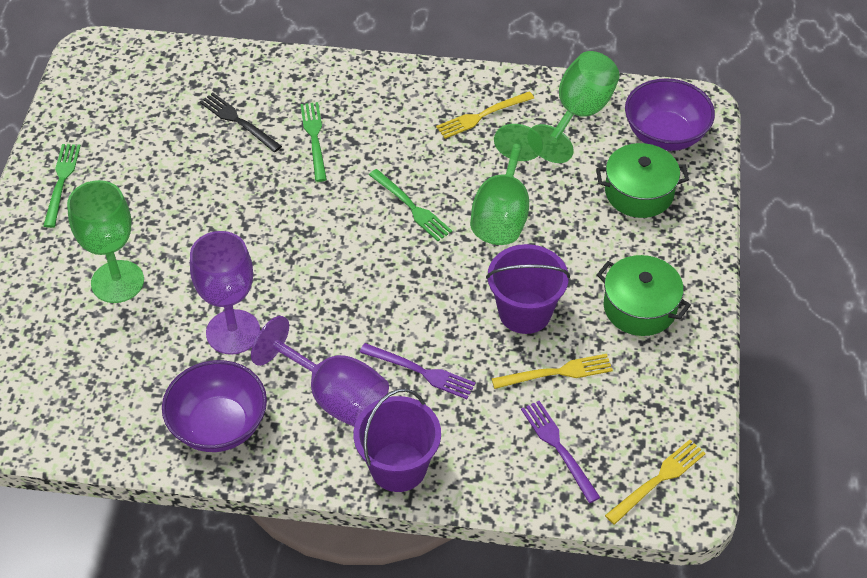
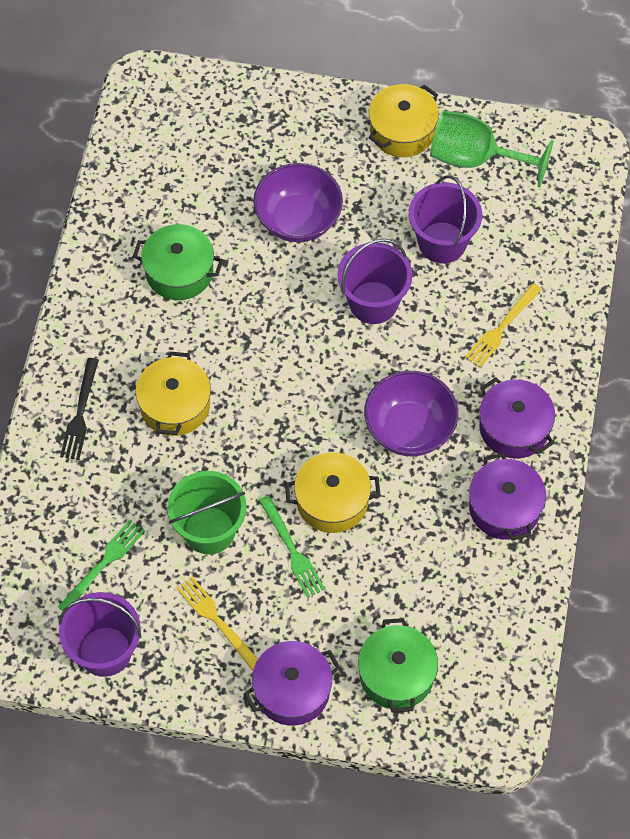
green bucket: none = 0 -> [167,471,247,555] = 1
green fork: [44,144,81,228] [300,102,327,182] [369,169,452,241] = 3 -> [58,520,145,611] [259,495,325,598] = 2
green goblet: [67,180,144,303] [470,124,543,245] [532,51,620,163] = 3 -> [430,110,554,188] = 1
purple bucket: [354,388,441,492] [486,244,570,334] = 2 -> [59,592,141,677] [338,238,412,324] [409,176,482,264] = 3
purple fork: [360,343,476,399] [521,401,601,503] = 2 -> none = 0
purple goblet: [190,231,260,355] [251,316,389,427] = 2 -> none = 0
purple pot: none = 0 -> [244,641,340,726] [469,453,546,541] [479,377,555,459] = 3
yellow fork: [436,91,534,139] [492,354,613,389] [605,440,706,525] = 3 -> [177,577,258,671] [465,283,542,367] = 2
yellow pot: none = 0 -> [136,352,211,436] [285,452,380,533] [368,84,439,157] = 3

